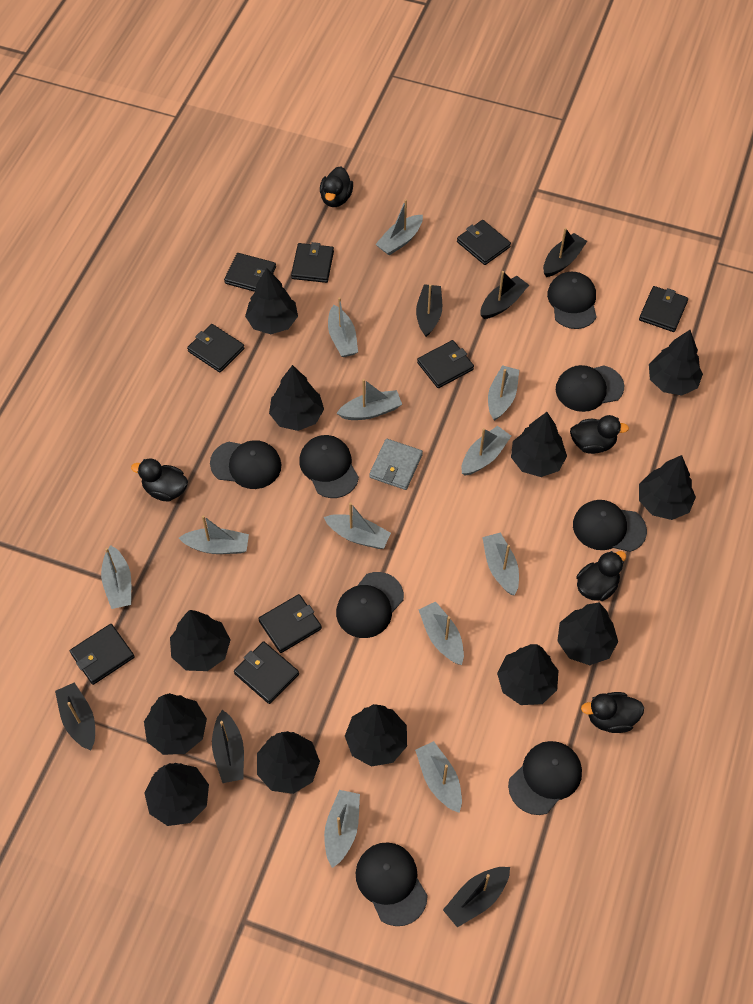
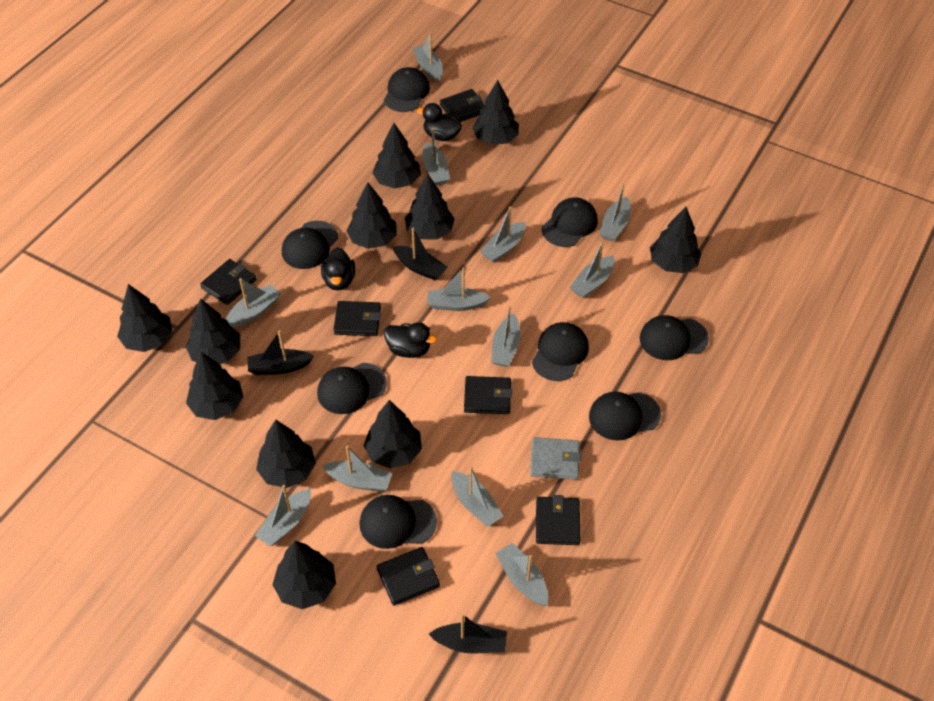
black boat: [55,683,95,750] [212,710,244,783] [416,284,442,337] [443,867,510,927] [480,271,529,319] [543,228,587,277] = 6 -> [247,330,314,375] [393,228,448,281] [429,614,507,654] = 3
black duck: [131,458,188,502] [320,166,353,207] [570,415,629,454] [576,551,626,601] [581,692,644,733] = 5 -> [321,247,355,290] [384,322,437,358] [417,103,462,141] = 3
black tree: [144,693,207,755] [144,763,209,826] [170,610,231,671] [245,268,298,334] [257,731,320,794] [269,365,324,431] [345,704,407,767] [497,644,559,705] [511,412,567,477] [557,602,618,665] [639,455,696,520] [649,330,703,395] = 12 -> [117,284,172,352] [186,298,240,364] [186,352,243,420] [256,420,316,488] [273,541,336,609] [346,182,397,249] [364,400,422,469] [373,123,421,189] [405,174,455,240] [472,80,519,145] [650,207,701,273] = 11
black wallet: [70,624,135,685] [187,324,244,372] [224,253,276,292] [234,641,299,704] [258,594,322,653] [291,242,334,283] [417,340,474,388] [457,220,511,265] [639,286,688,332] = 9 -> [200,259,257,305] [334,301,381,336] [377,547,440,606] [440,89,485,122] [464,376,512,414] [536,495,580,545] = 6

